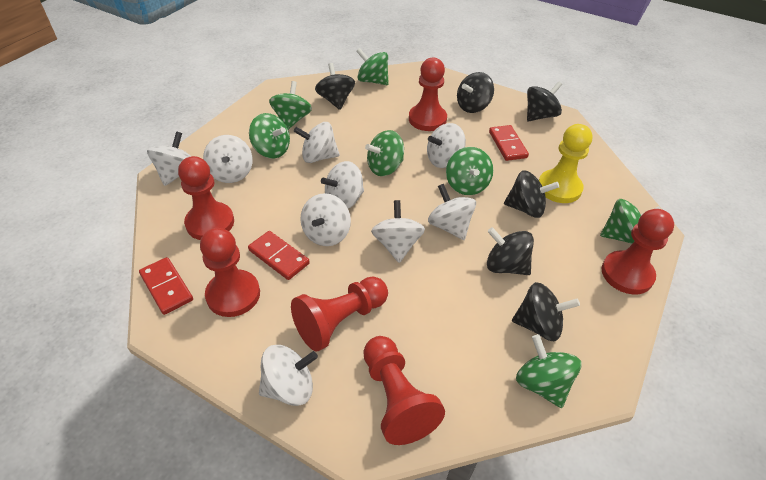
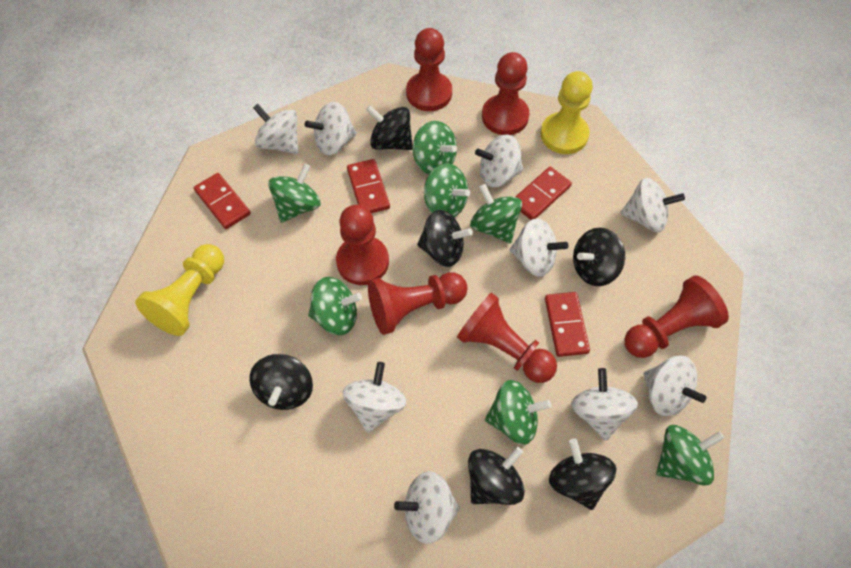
red domino: [139,257,193,315] [248,231,310,280] [489,125,529,161] = 3 -> [194,173,251,229] [347,159,390,213] [515,167,572,220] [545,292,590,357] = 4
yellow pawn: [539,124,592,203] = 1 -> [135,244,224,336] [541,71,593,154] = 2

